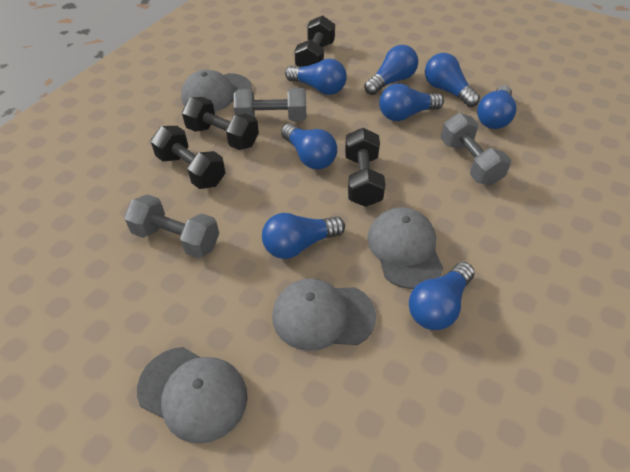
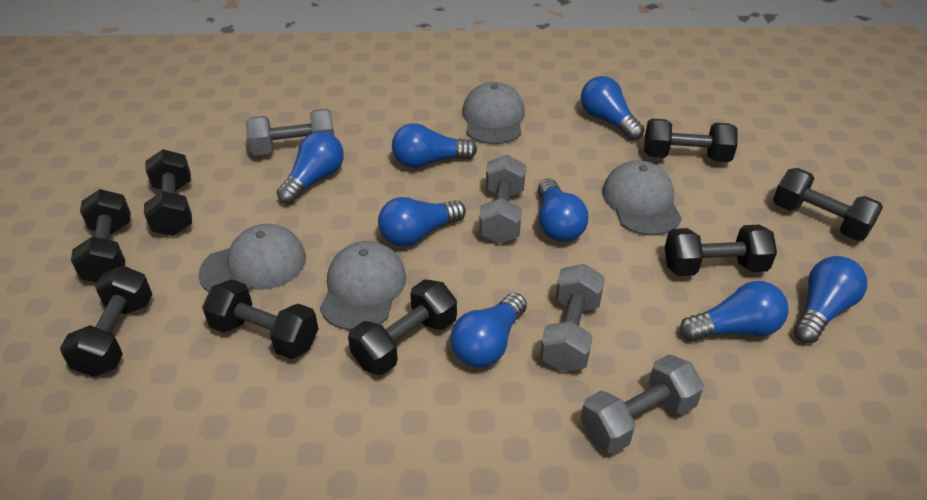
black dumbbell: [151,126,225,189] [182,97,259,150] [295,15,335,67] [345,128,385,207] = 4 -> [60,266,152,377] [71,189,131,282] [144,149,192,236] [202,279,318,359] [348,279,457,375] [644,119,738,162] [665,225,777,276] [773,168,883,241] = 8
grey dumbbell: [124,194,219,258] [234,88,306,121] [441,113,511,185] = 3 -> [245,109,335,156] [479,155,526,244] [540,264,605,372] [580,354,704,454] = 4

